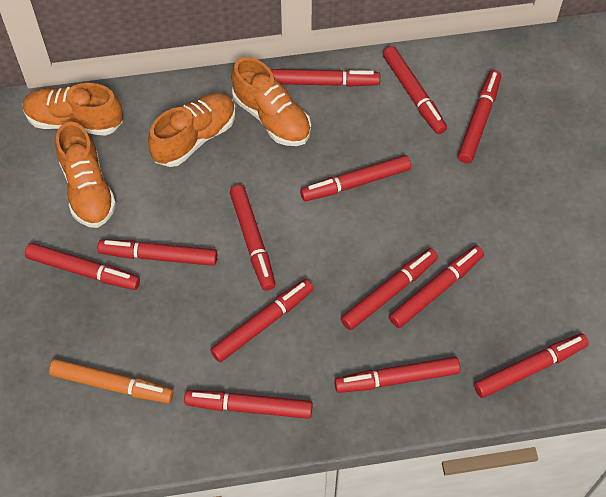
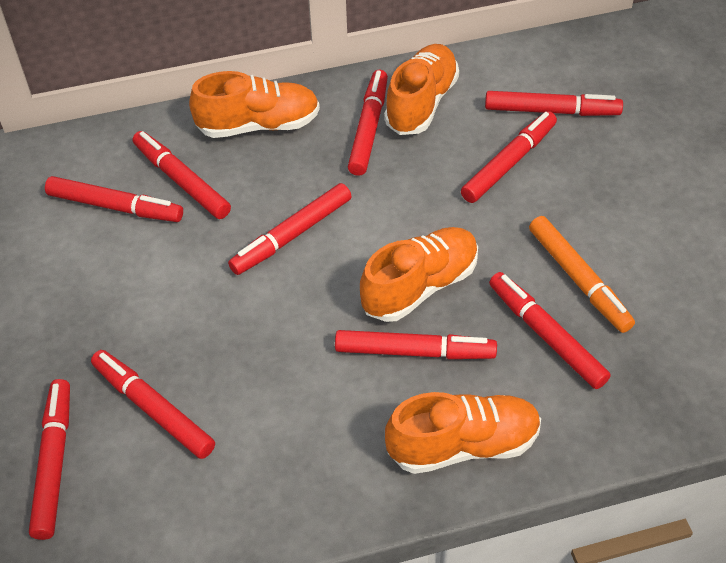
red marker: [25,243,140,290] [98,240,217,266] [184,390,313,419] [210,279,314,362] [230,185,276,291] [271,69,380,87] [300,155,411,201] [334,357,461,393] [341,248,438,330] [383,46,447,134] [389,245,484,328] [458,70,501,163] [474,333,589,398] = 13 -> [29,379,70,540] [45,176,183,222] [91,350,215,459] [133,131,231,219] [228,183,352,275] [335,330,497,359] [348,70,388,176] [461,111,557,203] [485,91,623,116] [489,272,611,389] = 10

